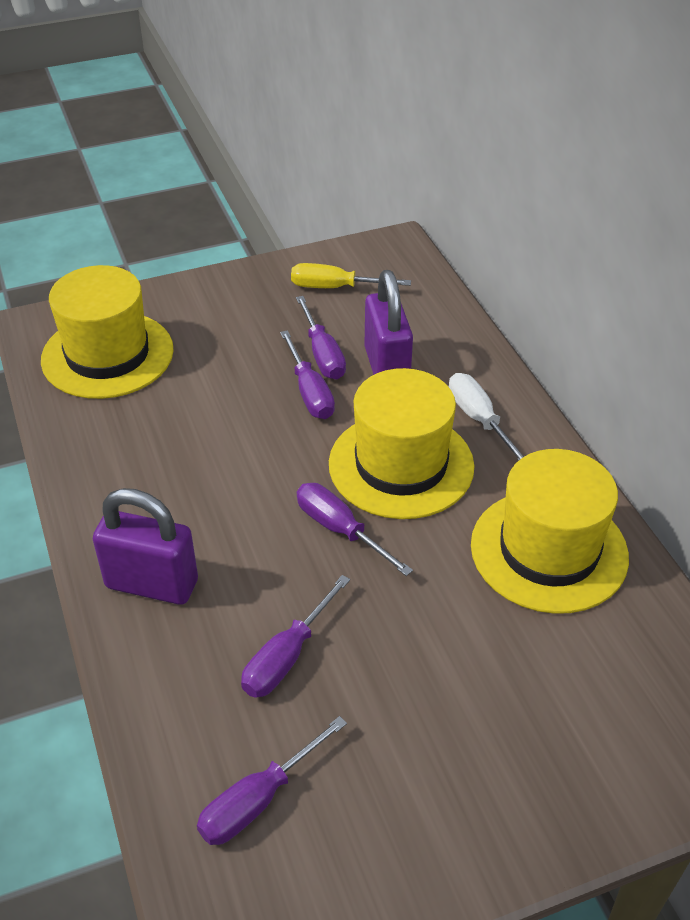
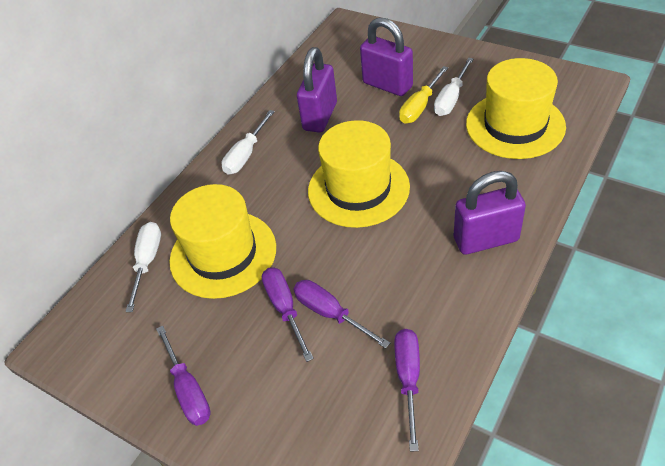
purple padlock: [93,488,198,605] [364,270,413,375] = 2 -> [297,47,337,133] [360,17,413,96] [454,171,526,255] = 3
purple screwdriver: [197,716,347,845] [241,575,350,698] [280,330,335,419] [296,296,346,379] [297,483,413,576] = 5 -> [156,325,211,426] [262,268,314,362] [293,280,390,349] [394,329,420,452] = 4
white screwdriver: [449,373,525,461] = 1 -> [126,222,161,312] [221,110,275,175] [434,57,473,116] = 3

